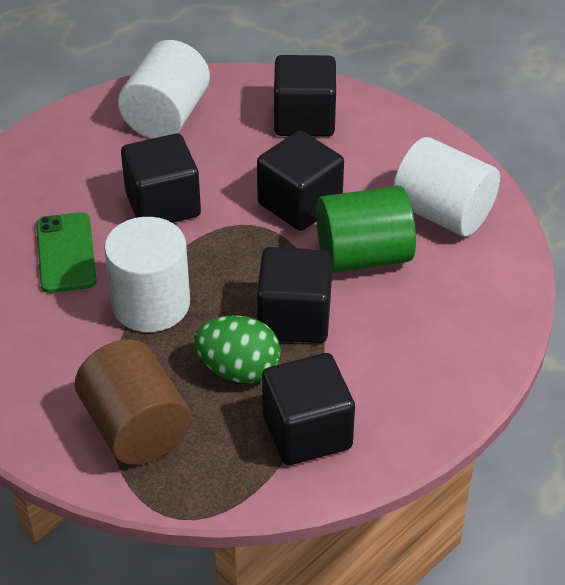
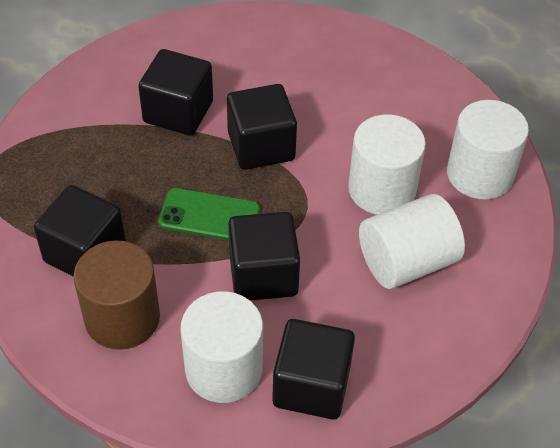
green cylinder: [316,186,416,273] = 1 -> none = 0
green egg: [193,315,281,383] = 1 -> none = 0
white cylinder: [104,217,190,332] [118,40,210,139] [393,137,500,236] = 3 -> [180,291,263,403] [348,114,426,215] [359,194,465,289] [447,100,529,200] = 4

